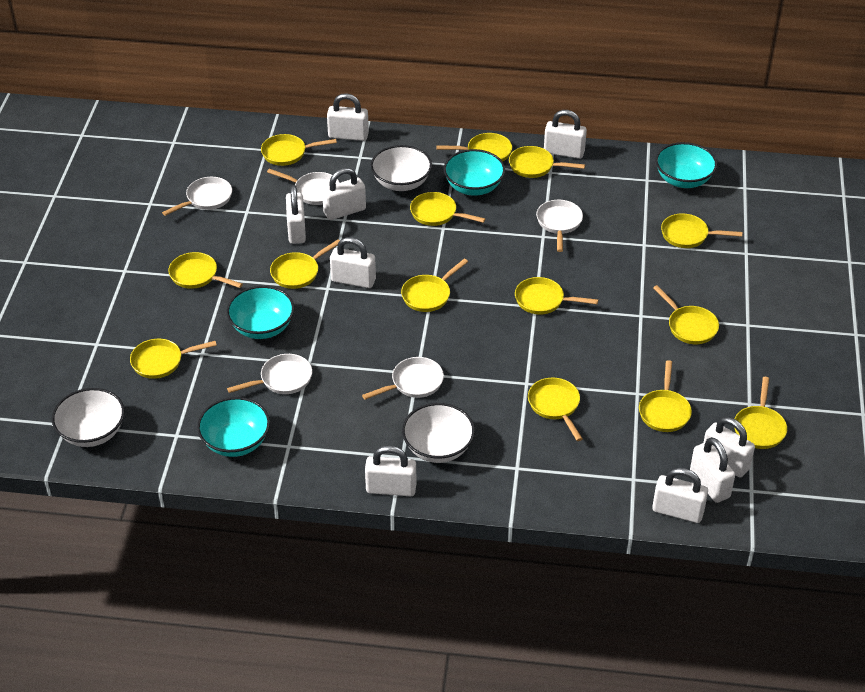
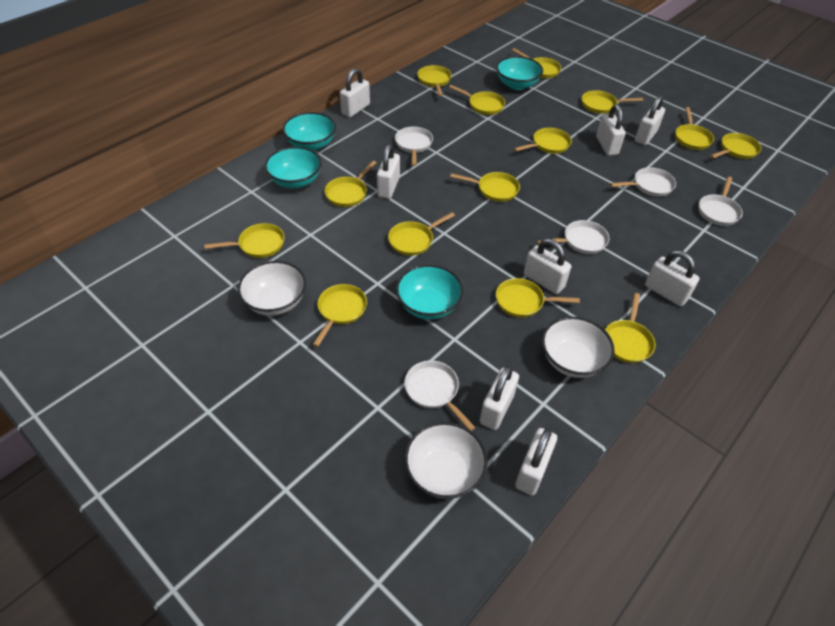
white padlock: [286,185,306,244] [322,168,366,220] [327,93,369,141] [330,237,376,288] [365,445,416,496] [544,110,587,159] [652,468,708,523] [690,437,735,503] [703,417,755,478] = 9 -> [340,68,370,117] [377,144,400,199] [480,366,519,430] [515,428,557,495] [524,239,571,294] [596,104,625,156] [635,95,665,145] [645,251,700,306] = 8

